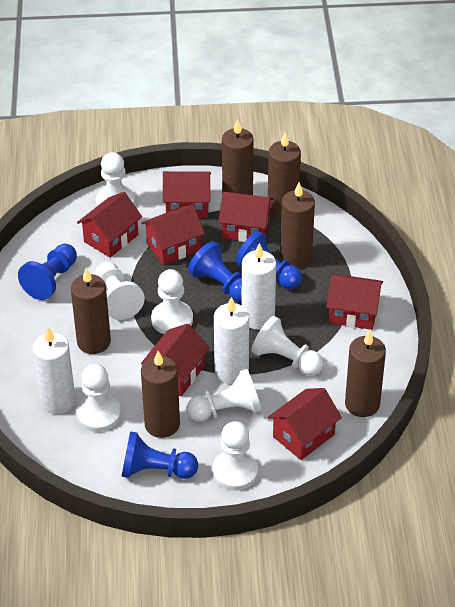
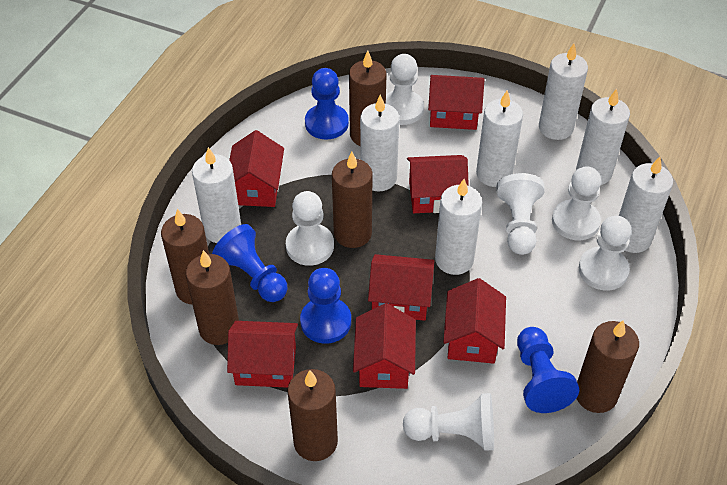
white candle: [32,327,76,414] [214,297,249,384] [242,243,276,330] = 3 -> [192,147,241,243] [360,94,399,192] [435,179,482,275] [476,90,523,187] [539,43,588,140] [576,88,630,185] [619,157,673,253] = 7
white pawn: [76,364,121,432] [95,261,145,320] [96,152,135,206] [151,269,193,334] [186,369,261,422] [212,421,258,491] [251,316,323,376] = 7 -> [286,191,334,266] [386,54,424,125] [403,393,494,450] [496,173,545,255] [552,166,601,240] [579,216,632,291] = 6

